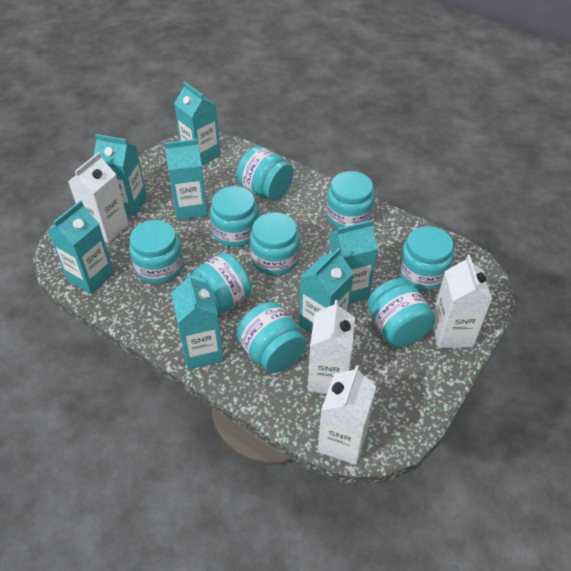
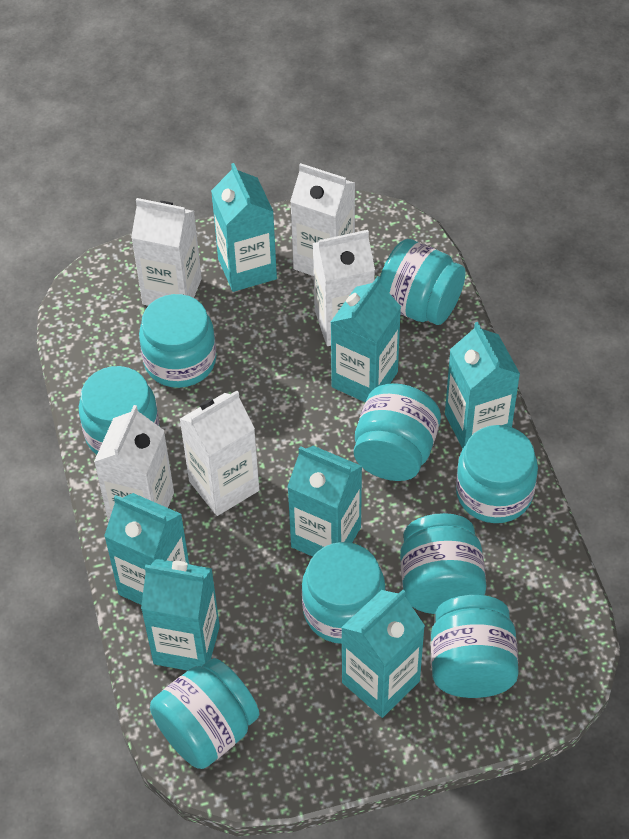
white carton: [68,152,129,243] [308,300,355,394] [318,365,376,465] [433,255,492,348] = 4 -> [94,405,174,522] [131,198,202,306] [180,391,259,516] [290,163,355,276] [313,230,375,346] = 5

